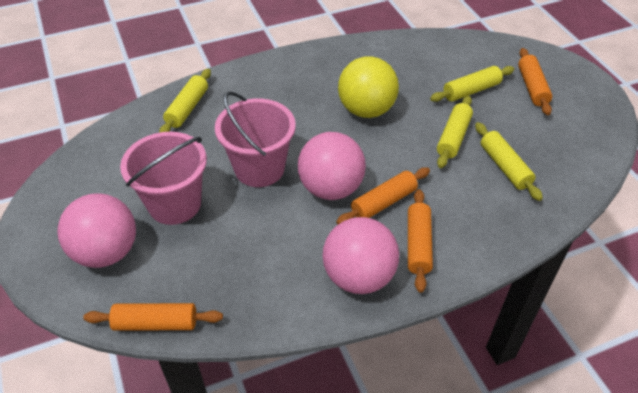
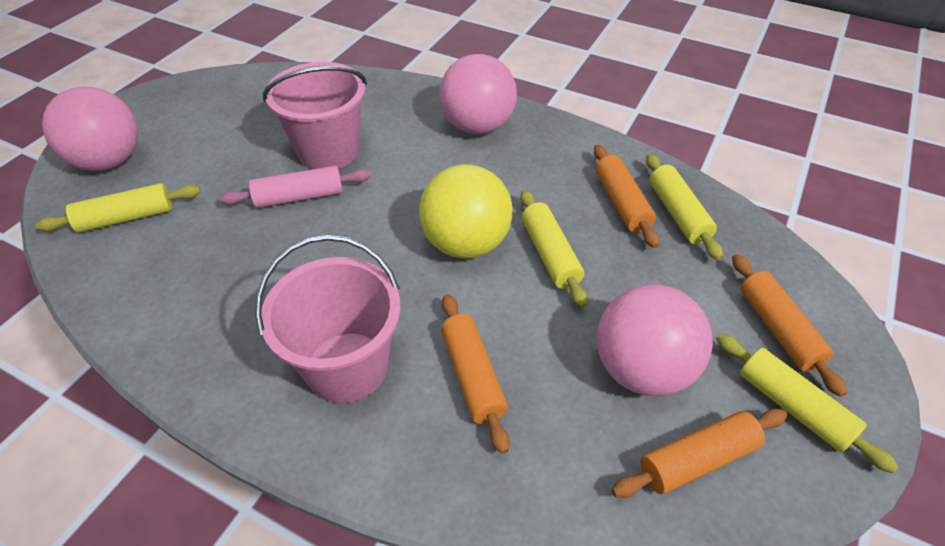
pink rolling pin: none = 0 -> [219,166,371,208] = 1

